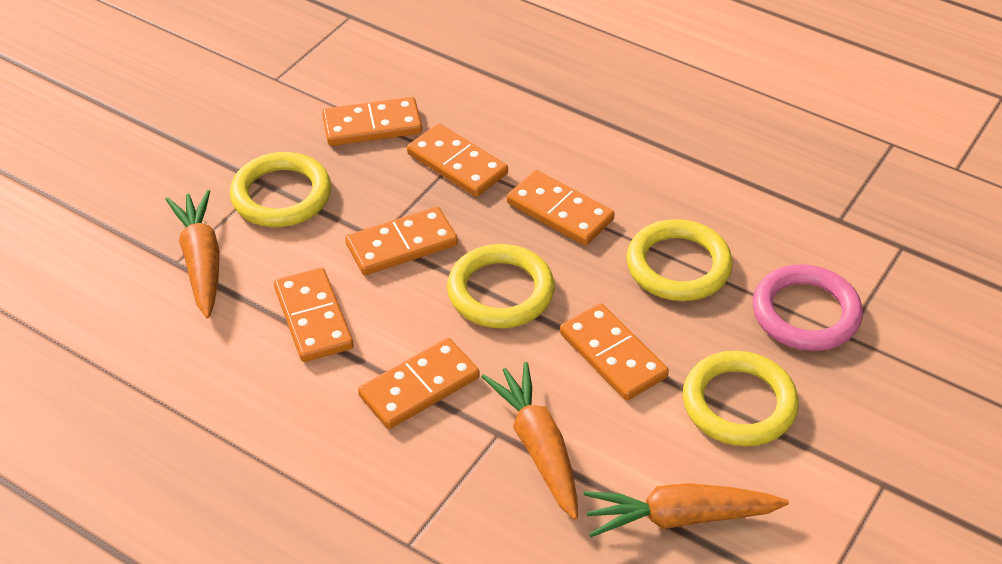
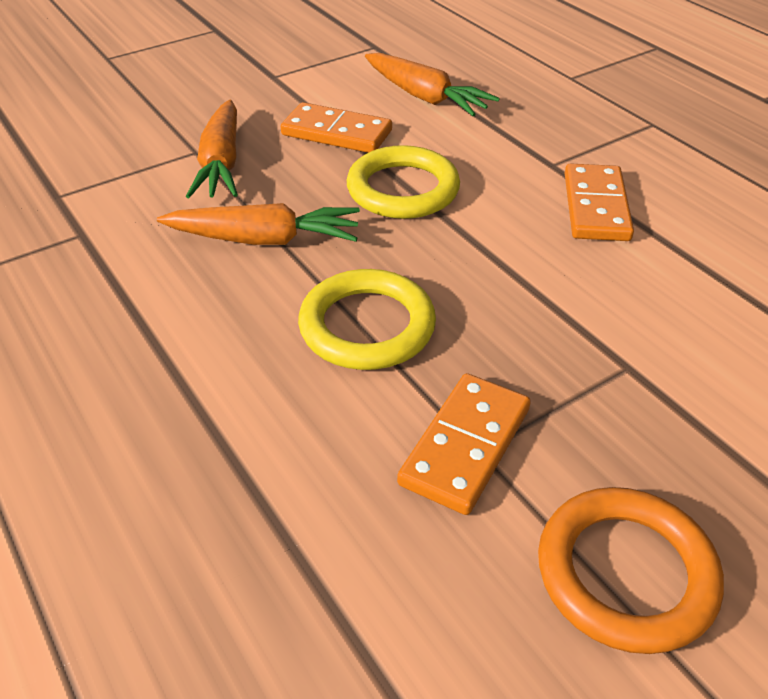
orange domino: [274,268,353,362] [322,97,422,146] [345,207,458,275] [358,338,480,429] [407,123,508,197] [507,170,615,246] [560,303,669,401] = 7 -> [281,102,392,153] [397,373,531,515] [565,164,634,241] = 3
orange ring: none = 0 -> [538,487,724,654] = 1
pink ring: [752,264,863,351] = 1 -> none = 0
yellow ring: [230,152,331,227] [447,244,555,328] [626,219,733,301] [683,351,799,446] = 4 -> [298,269,436,370] [347,145,460,219] = 2

